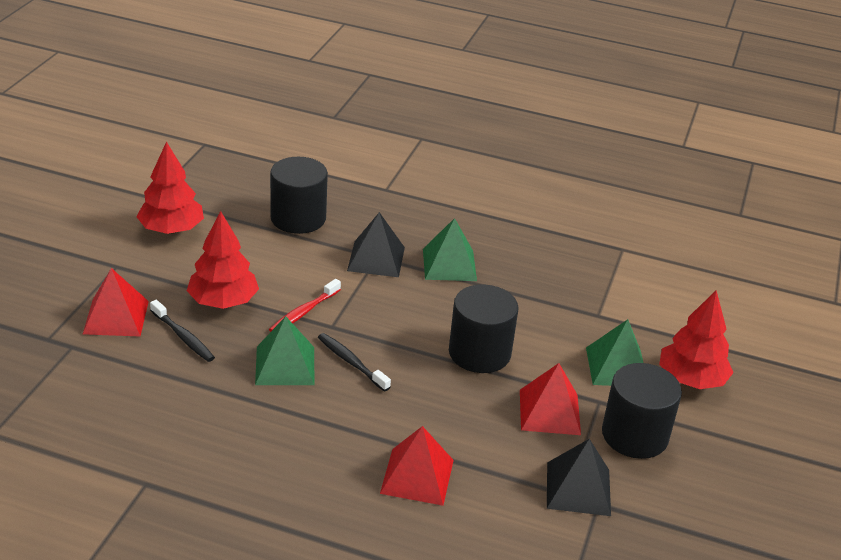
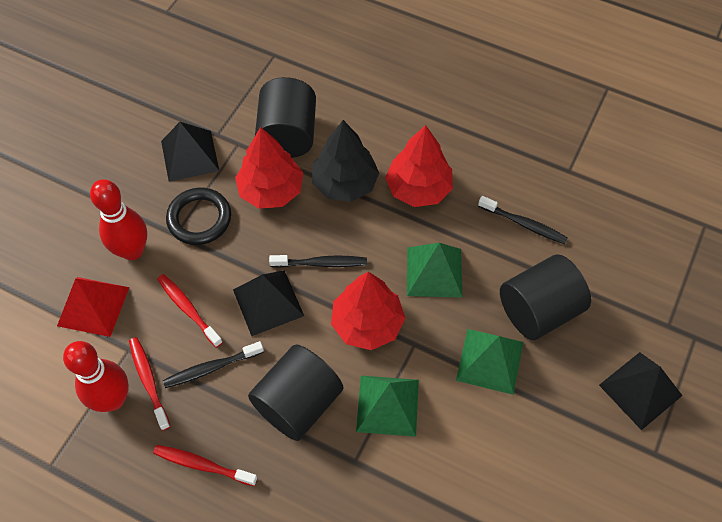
black pyramid: [347,212,405,277] [547,439,611,516] = 2 -> [161,122,220,182] [233,270,304,336] [599,352,683,430] = 3
black ring: none = 0 -> [166,187,231,245] = 1
black toothbrush: [150,300,215,362] [318,333,391,392] = 2 -> [163,341,264,388] [269,255,367,268] [478,196,568,244] = 3
black tree: none = 0 -> [312,120,379,202] = 1
red bowling pin: none = 0 -> [63,341,129,412] [90,179,147,260] = 2
red pyramid: [83,268,149,336] [380,426,454,506] [520,363,581,435] = 3 -> [57,277,129,337] = 1
red toothbrush: [269,279,341,332] = 1 -> [129,337,171,431] [153,445,257,486] [157,274,223,348] = 3

